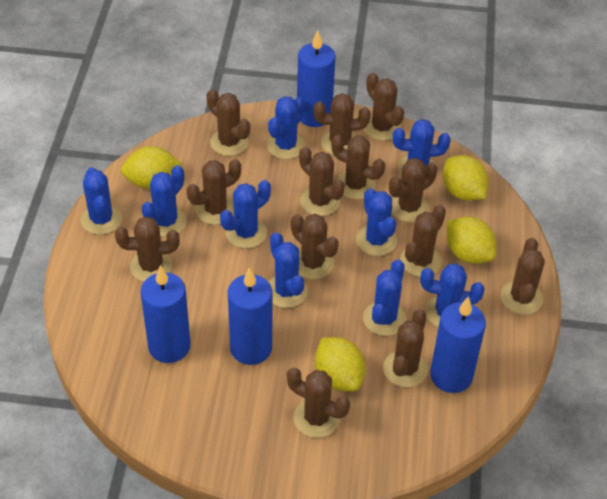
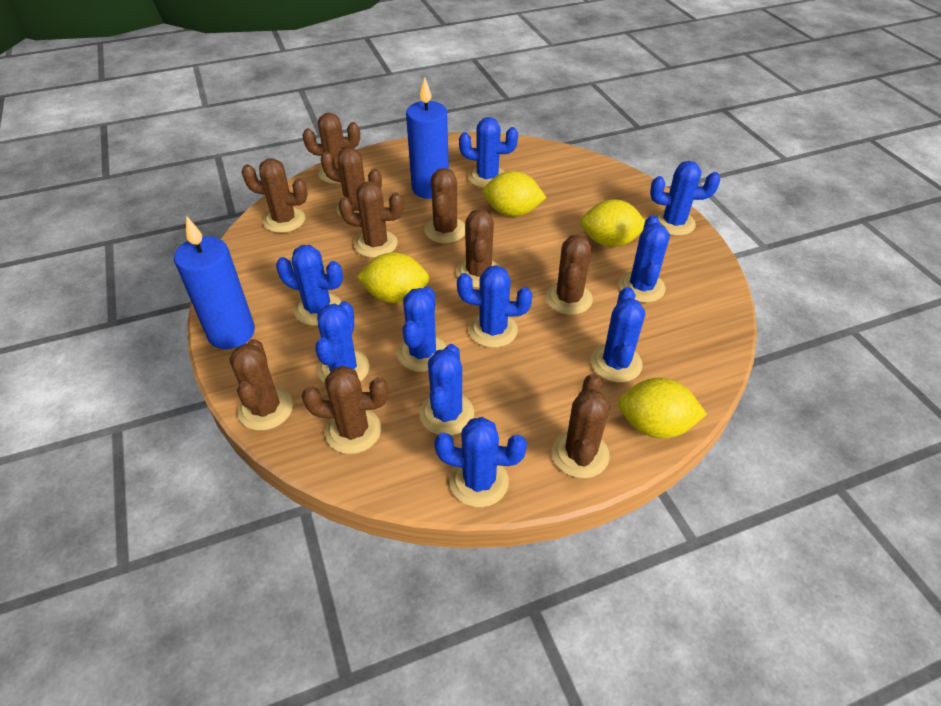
blue cactus: [81,167,122,235] [141,165,187,237] [220,180,271,249] [267,96,306,159] [269,232,308,308] [356,188,397,256] [363,259,407,336] [393,119,451,174] [420,263,485,328] = 9 -> [276,245,343,326] [315,301,370,384] [397,286,446,372] [420,344,474,435] [434,417,527,507] [457,265,532,348] [459,117,518,188] [591,287,645,382] [619,215,670,303] [650,161,720,236] = 10
blue candle: [141,265,191,363] [228,267,272,365] [297,30,335,127] [430,296,486,393] = 4 -> [174,216,255,349] [406,77,449,199] = 2
brown cactus: [115,217,180,282] [187,159,241,225] [206,89,250,156] [287,368,350,438] [291,214,339,279] [299,147,345,216] [313,93,371,155] [331,135,385,200] [364,73,404,141] [383,309,428,388] [389,158,437,222] [400,205,446,277] [500,238,545,315] = 13 -> [229,339,293,431] [242,158,308,233] [302,113,360,184] [302,366,388,454] [321,147,382,218] [338,181,404,258] [424,168,465,243] [456,209,500,288] [546,235,593,315] [552,373,610,478] = 10

